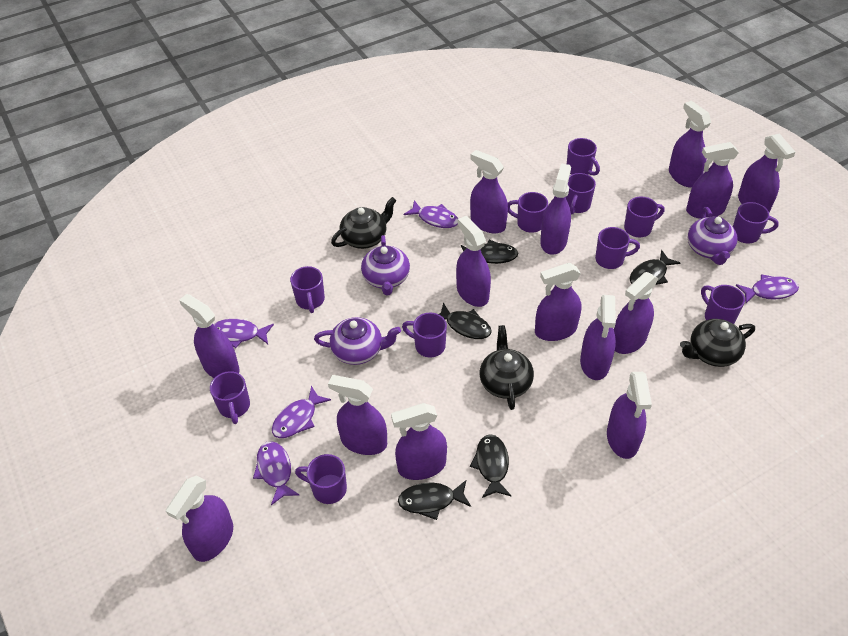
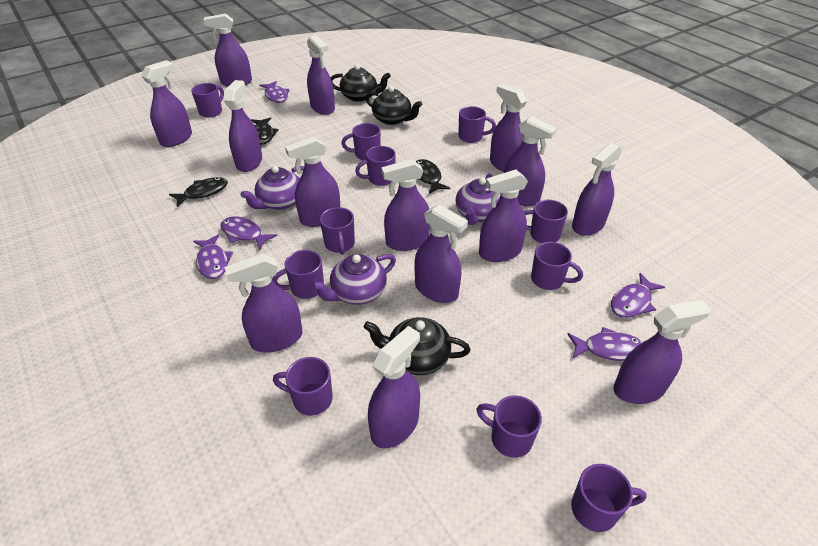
black fish: [398,480,471,520] [439,303,492,339] [461,240,518,264] [470,434,511,498] [630,250,680,285] = 5 -> [169,177,228,207] [251,117,279,145] [416,159,450,194] = 3

